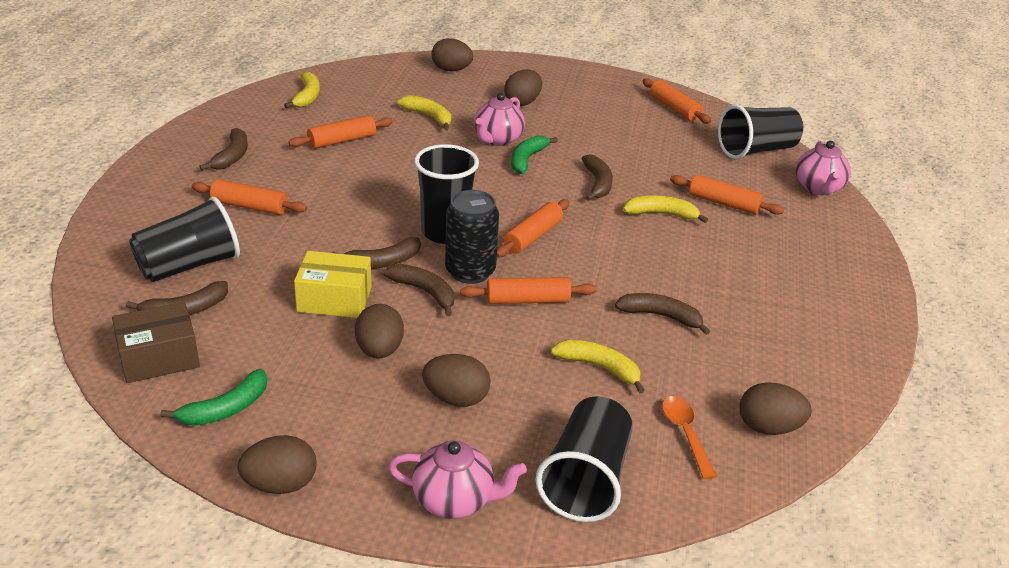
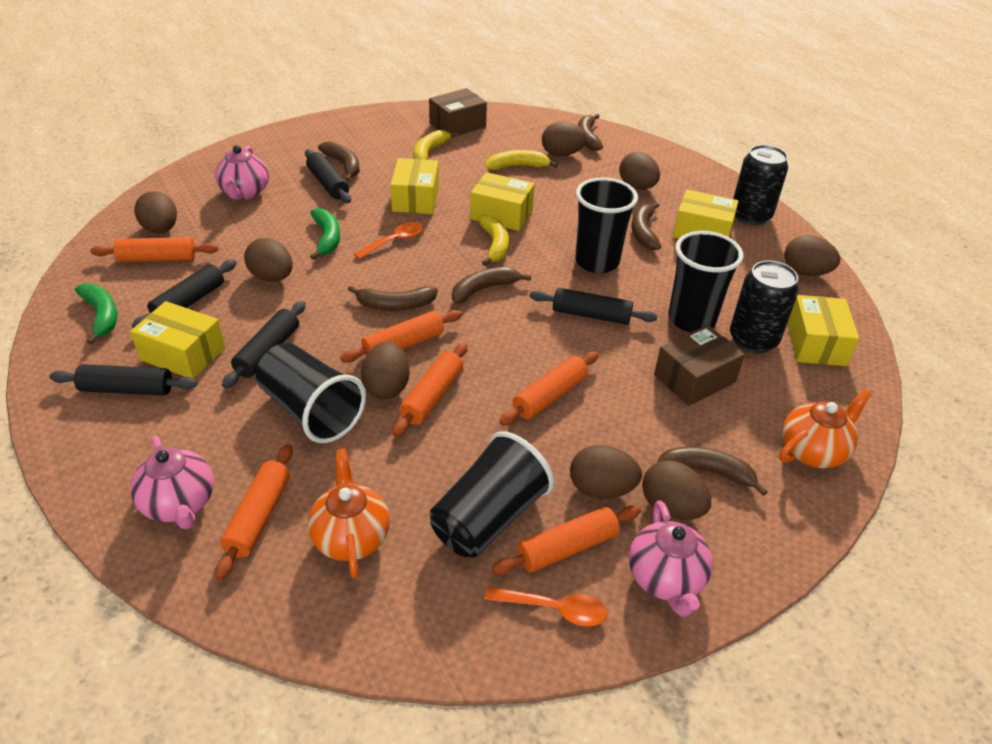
black can: [445,190,499,284] = 1 -> [730,261,799,353] [733,145,788,225] = 2
black rolling pin: none = 0 -> [49,364,198,396] [132,259,236,328] [222,301,306,389] [305,149,351,203] [530,288,657,325] = 5
brown box: [112,302,200,383] = 1 -> [429,88,487,138] [654,325,745,406] = 2
brown egg: [237,435,317,494] [355,304,404,359] [422,354,491,407] [431,38,473,71] [504,69,542,106] [739,382,812,435] = 6 -> [134,191,177,234] [244,238,293,282] [361,342,410,399] [542,122,587,156] [570,445,642,499] [619,152,660,190] [642,461,711,520] [784,235,840,276] = 8
orange spoon: [662,396,716,479] = 1 -> [354,222,423,259] [484,586,607,627] = 2
orange teapot: none = 0 -> [308,449,390,578] [779,389,872,468] = 2
yellow banana: [284,72,320,108] [397,95,451,130] [551,340,645,393] [623,195,708,223] = 4 -> [413,130,458,160] [477,214,509,266] [486,150,558,170] = 3
yellow box: [294,251,371,318] = 1 -> [130,301,225,379] [390,158,439,214] [470,172,535,231] [673,190,739,239] [787,295,859,366] = 5

